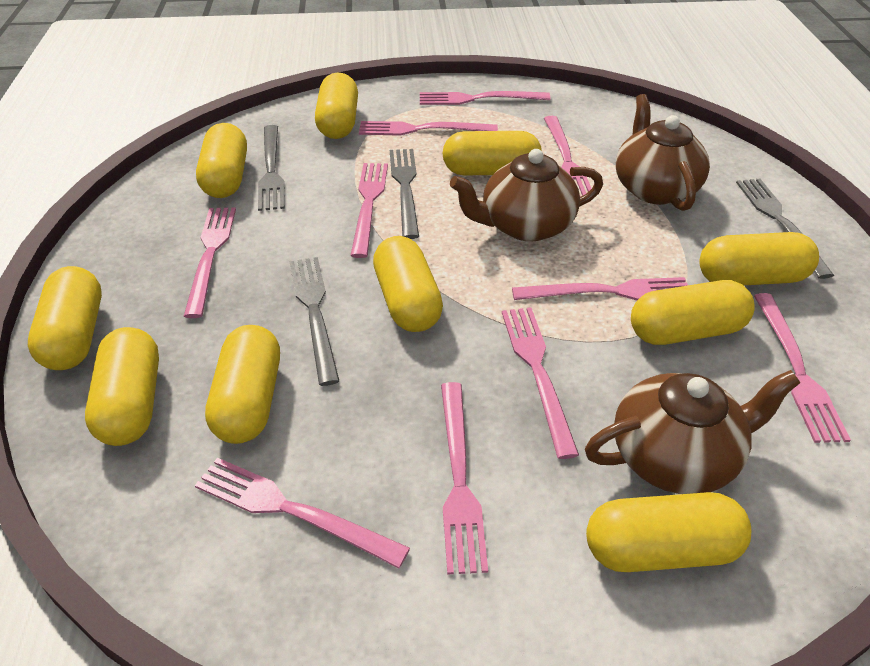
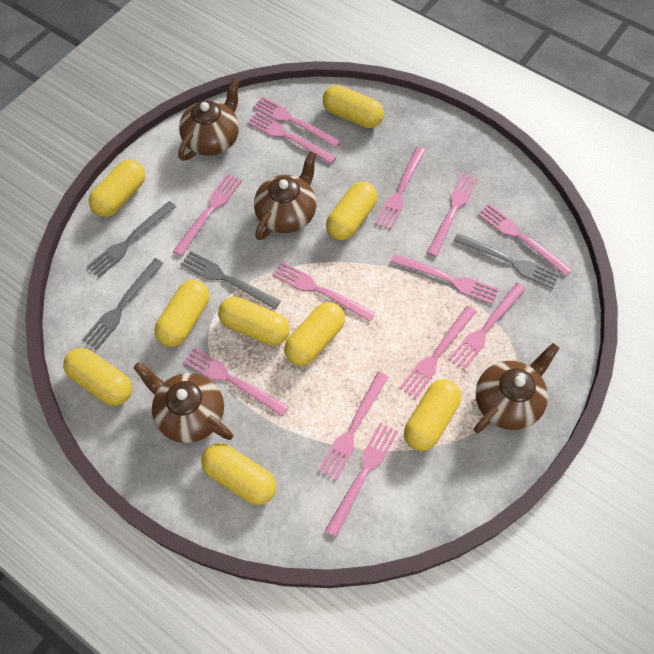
brown teapot: [450,149,603,242] [585,370,800,494] [616,94,710,211] = 3 -> [133,362,233,443] [178,78,240,161] [254,151,317,240] [474,343,559,433] = 4
pink fork: [184,207,236,318] [195,458,410,568] [350,163,388,258] [359,121,498,136] [420,91,550,105] [441,382,488,575] [502,307,579,459] [512,277,688,300] [544,116,592,196] [754,293,851,443] = 10 -> [173,174,242,256] [183,347,289,416] [247,112,337,164] [253,96,341,148] [272,262,375,322] [318,372,388,481] [325,422,398,537] [375,147,426,230] [391,254,499,305] [399,306,476,399] [427,172,478,257] [449,283,526,370] [478,204,572,276] = 13
yellow capsule: [28,266,102,370] [85,327,159,446] [196,123,247,198] [205,325,280,444] [315,72,358,139] [373,236,443,332] [442,131,542,175] [586,492,751,572] [631,280,755,345] [699,232,819,286] = 10 -> [63,348,132,406] [88,159,145,217] [154,280,209,347] [201,443,276,505] [218,297,290,346] [284,302,345,366] [323,85,384,128] [326,181,378,240] [404,379,461,451] = 9

